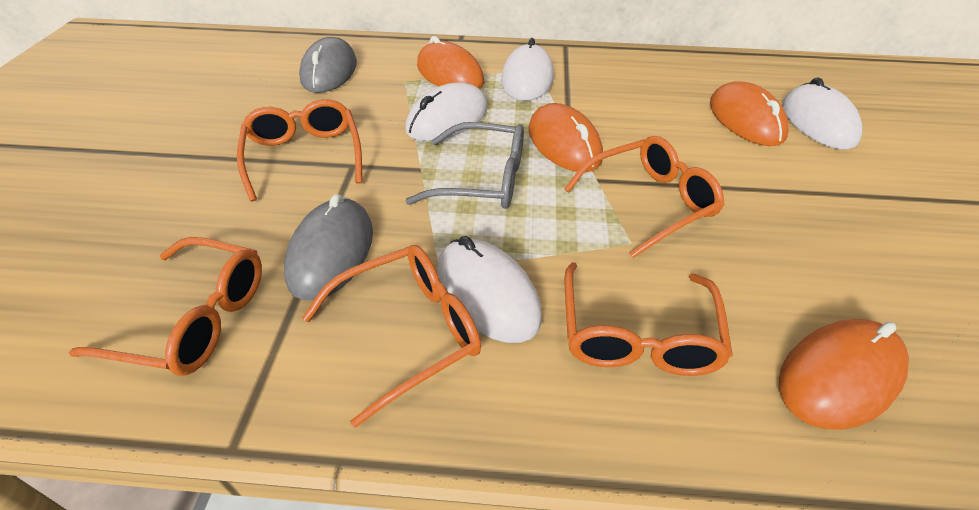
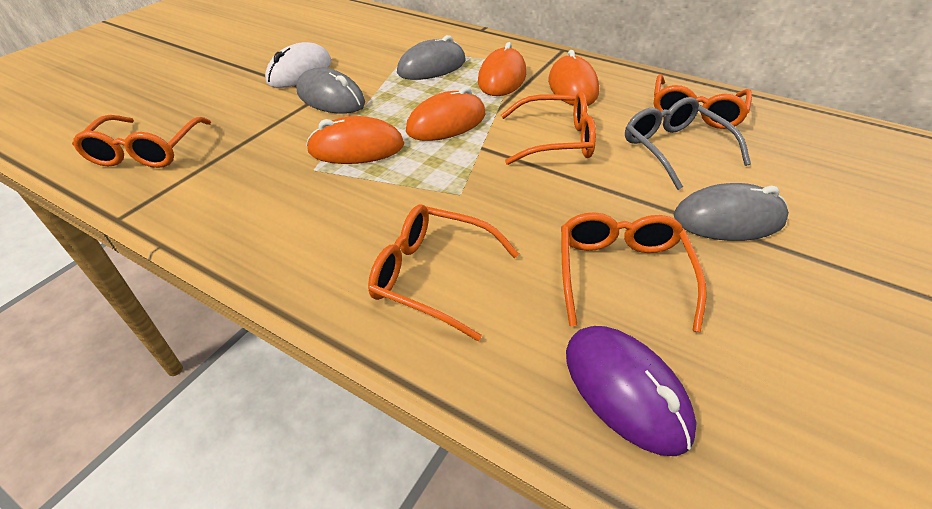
grey mouse: [284,194,373,300] [299,37,357,93] = 2 -> [296,67,365,114] [397,35,465,80] [674,183,789,241] = 3
purple mouse: none = 0 -> [566,326,697,456] = 1
white mouse: [405,82,488,141] [437,236,542,343] [501,38,554,101] [783,77,862,150] = 4 -> [265,42,332,88] = 1

